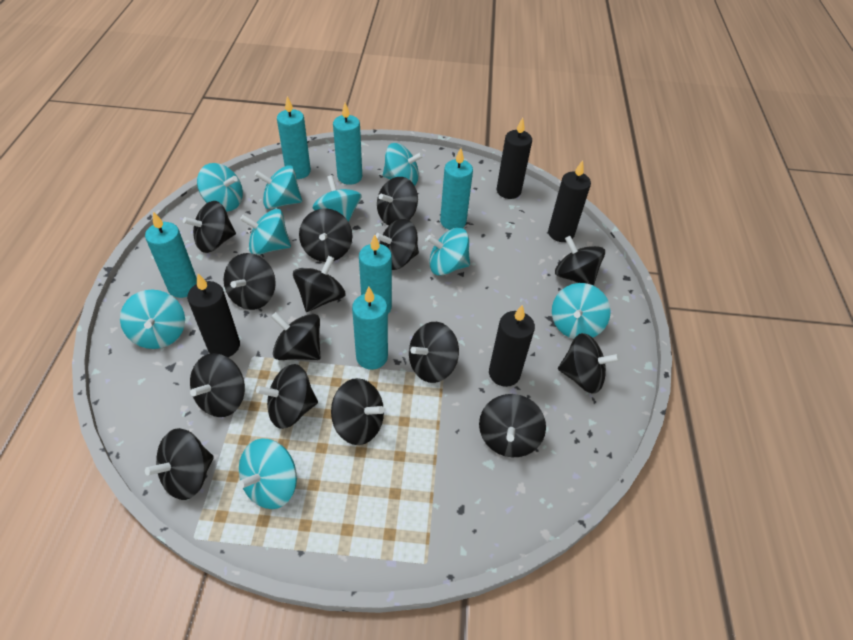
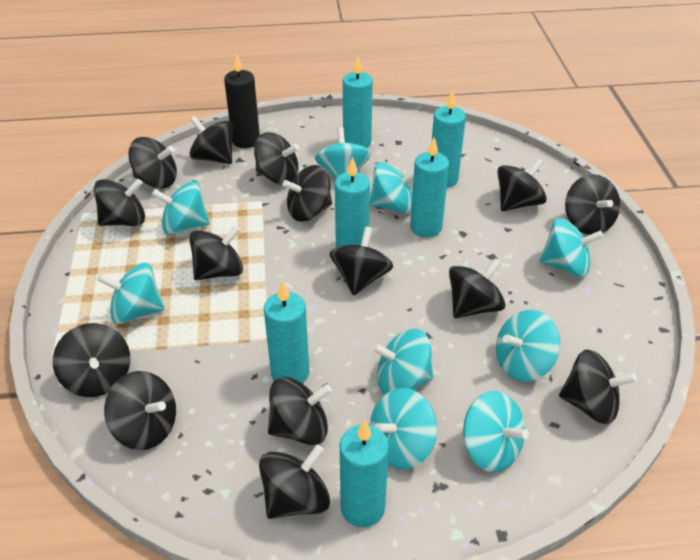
black candle: [187,274,240,357] [489,305,535,387] [497,118,532,199] [548,160,591,242] = 4 -> [224,54,260,148] = 1

